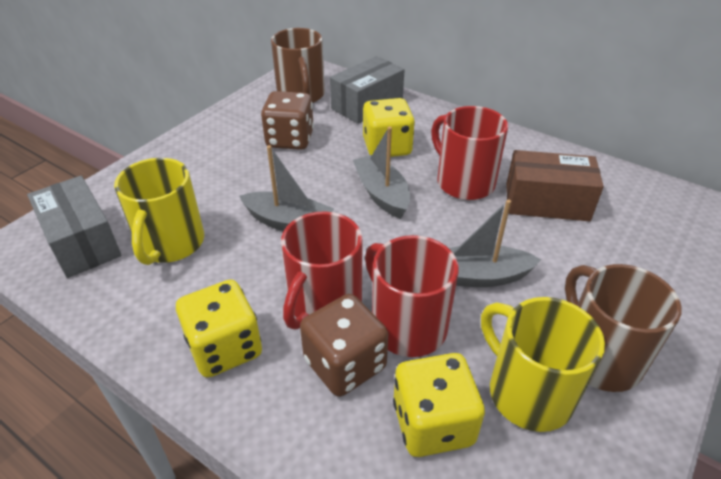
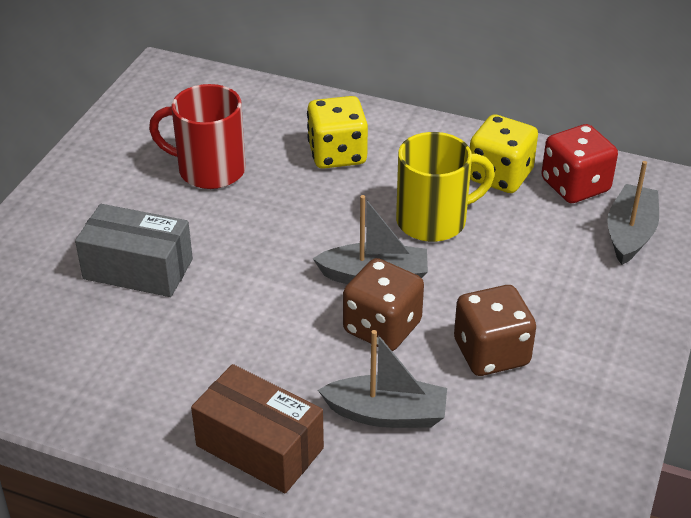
brown mug: [271,28,325,103] [565,264,682,392] = 2 -> none = 0
grey box: [27,176,122,278] [330,56,405,124] = 2 -> [75,204,193,297] = 1
red dice: none = 0 -> [541,124,618,203] = 1
red mug: [281,211,363,330] [365,235,459,357] [431,106,508,200] = 3 -> [149,84,246,189] = 1
yellow dice: [176,280,262,378] [363,98,415,157] [393,353,485,457] = 3 -> [307,96,368,169] [470,114,538,193] = 2
yellow mug: [114,158,204,265] [481,297,605,432] = 2 -> [396,132,495,242] = 1

